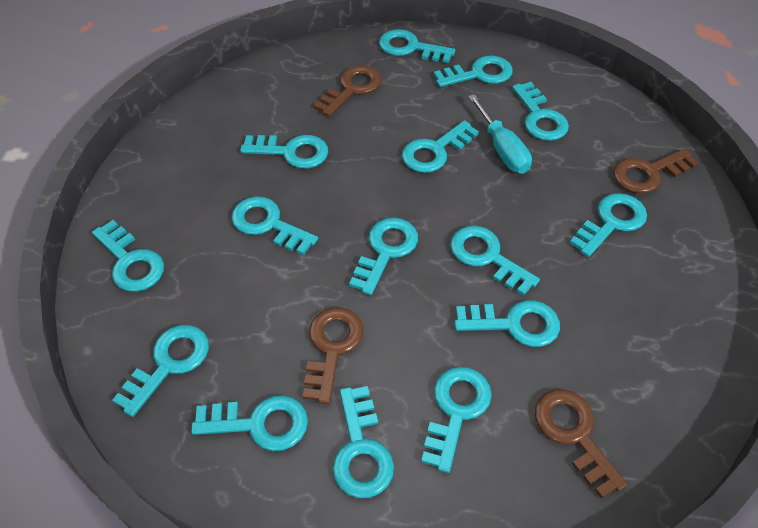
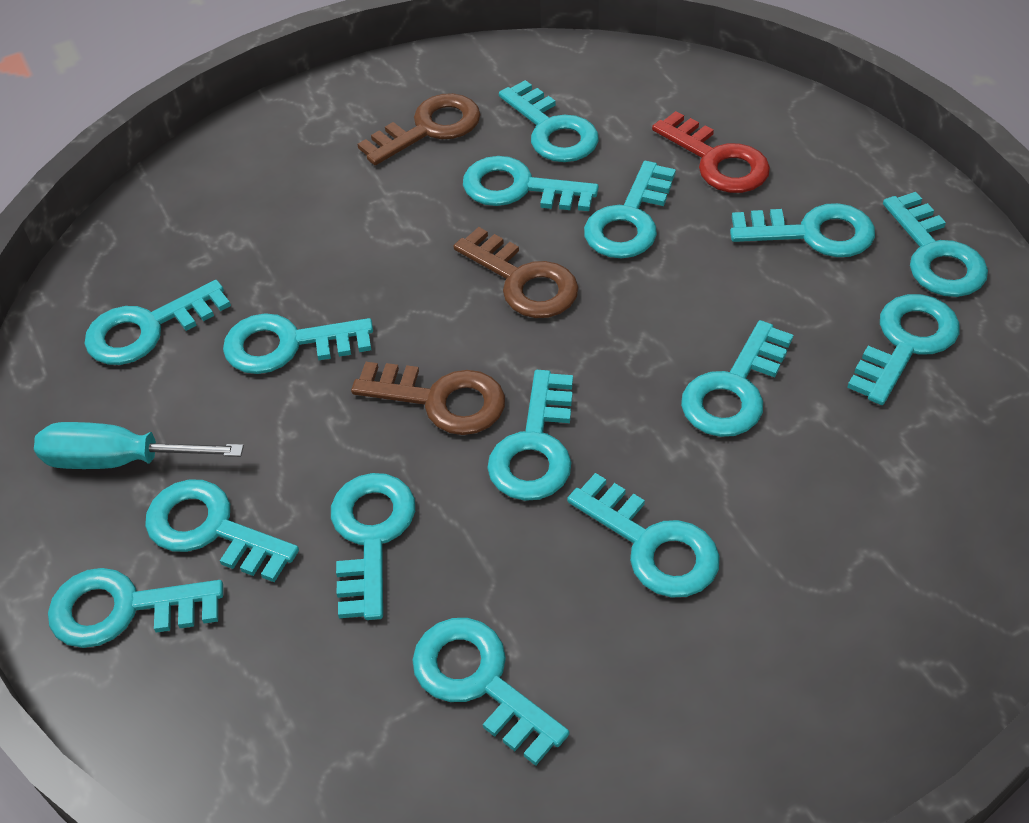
brown key: [302,307,364,404] [314,65,382,117] [535,389,627,499] [613,149,699,194] = 4 -> [351,362,505,435] [357,93,481,165] [453,227,579,318] = 3
red key: none = 0 -> [652,111,770,193] = 1

